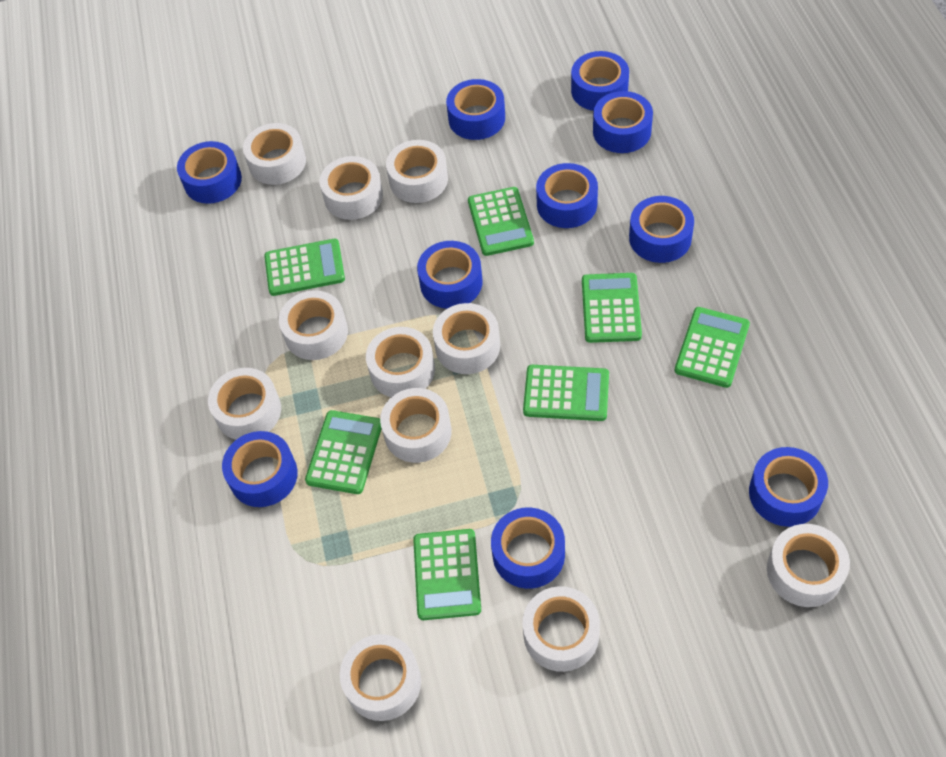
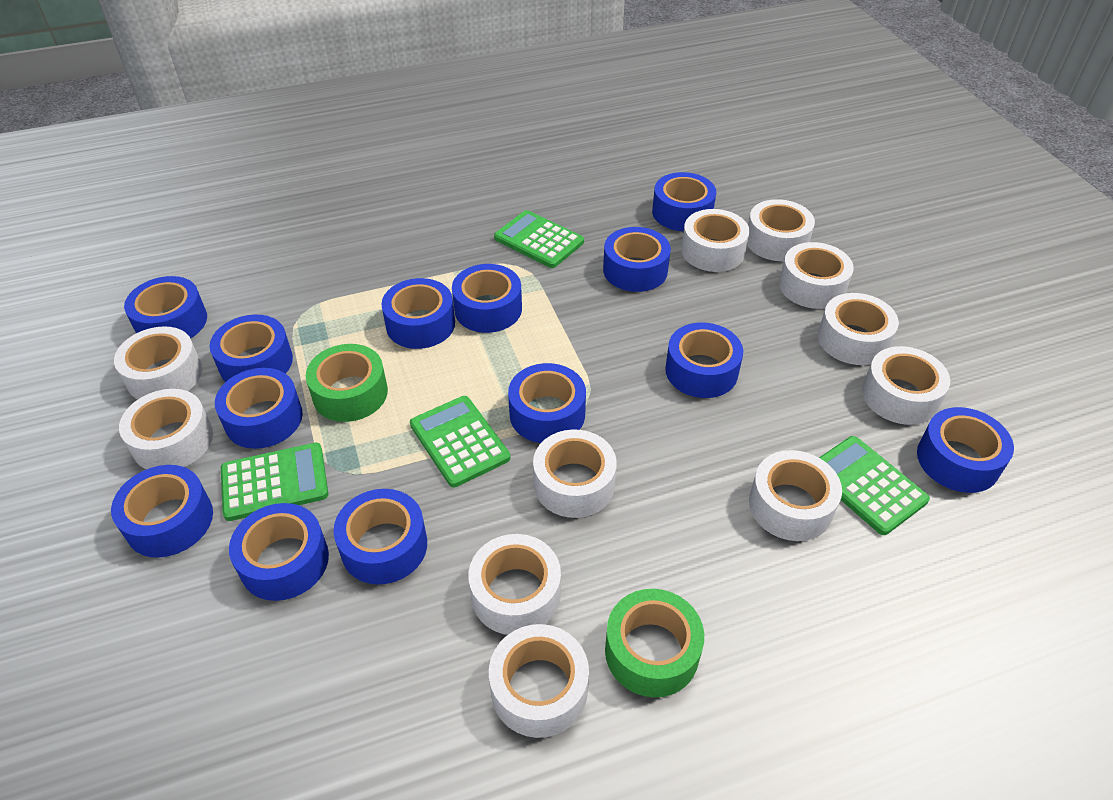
blue tape: [177,141,242,204] [222,431,298,507] [417,241,482,309] [446,79,505,140] [491,507,565,589] [536,163,598,228] [571,51,629,111] [593,91,653,153] [629,196,694,263] [749,447,828,527] = 10 -> [111,465,213,557] [124,276,207,338] [210,315,293,382] [215,368,303,449] [229,503,329,601] [333,489,427,585] [381,278,455,349] [452,264,522,333] [508,363,586,443] [603,227,671,292] [652,172,716,231] [665,323,743,398] [917,407,1014,493] = 13
green calculator: [264,239,345,296] [305,410,382,494] [413,529,481,620] [468,187,534,256] [523,365,609,421] [582,273,642,343] [675,307,750,388] = 7 -> [221,443,328,521] [410,396,510,487] [494,210,584,268] [819,436,930,535] = 4
green tape: none = 0 -> [306,344,388,422] [605,589,704,698] = 2

